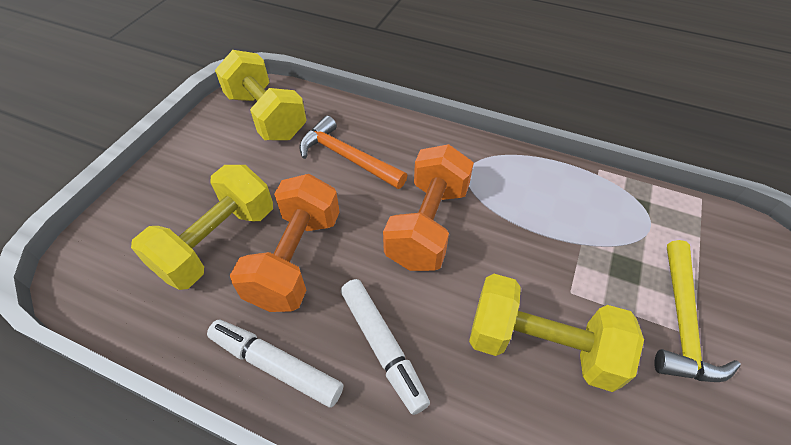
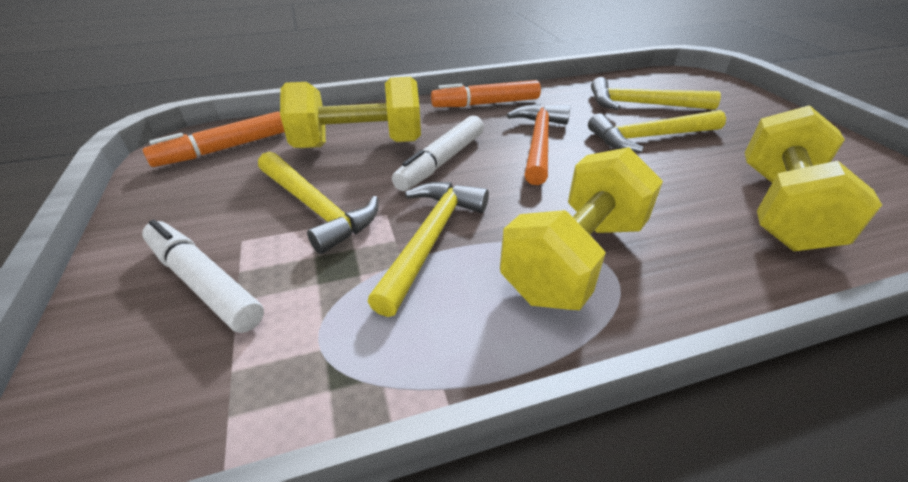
orange dumbbell: [230,174,340,312] [383,144,474,271] = 2 -> none = 0
orange marker: none = 0 -> [143,111,285,167] [431,80,541,107] = 2
yellow hammer: [654,240,741,382] = 1 -> [258,152,378,254] [367,182,489,317] [588,110,726,153] [591,77,721,110] = 4

